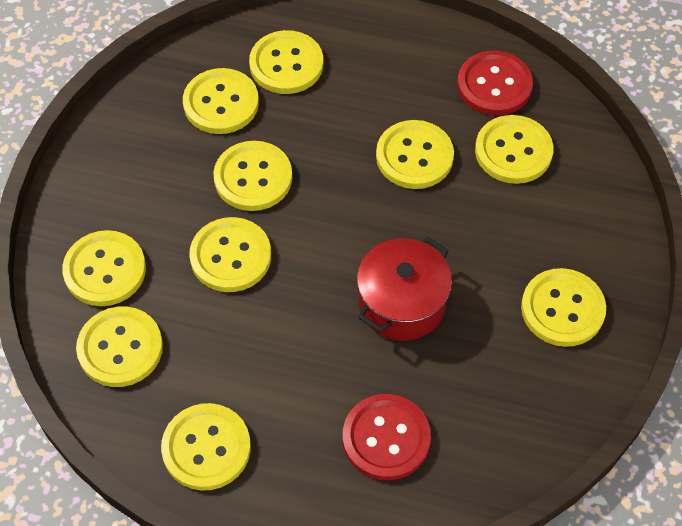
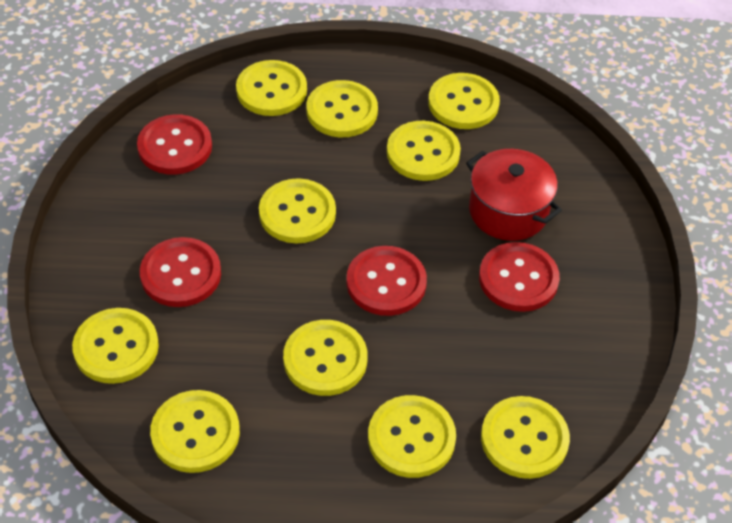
red button: [343,394,431,480] [457,51,533,116] = 2 -> [137,114,212,175] [140,237,221,307] [347,246,427,316] [479,242,560,312] = 4

